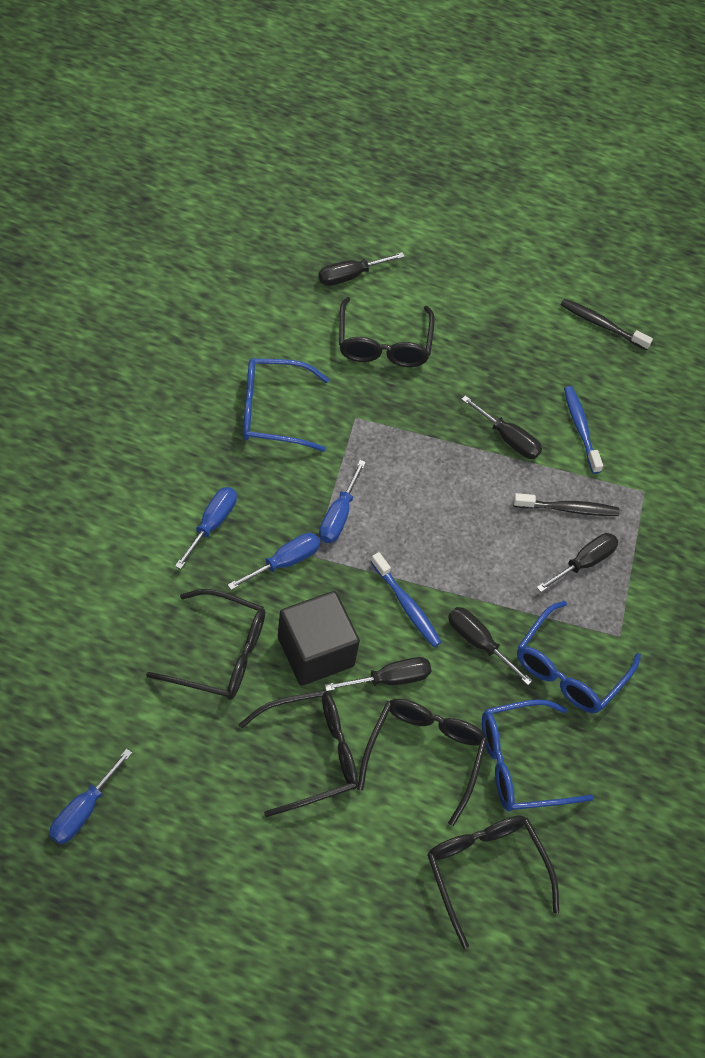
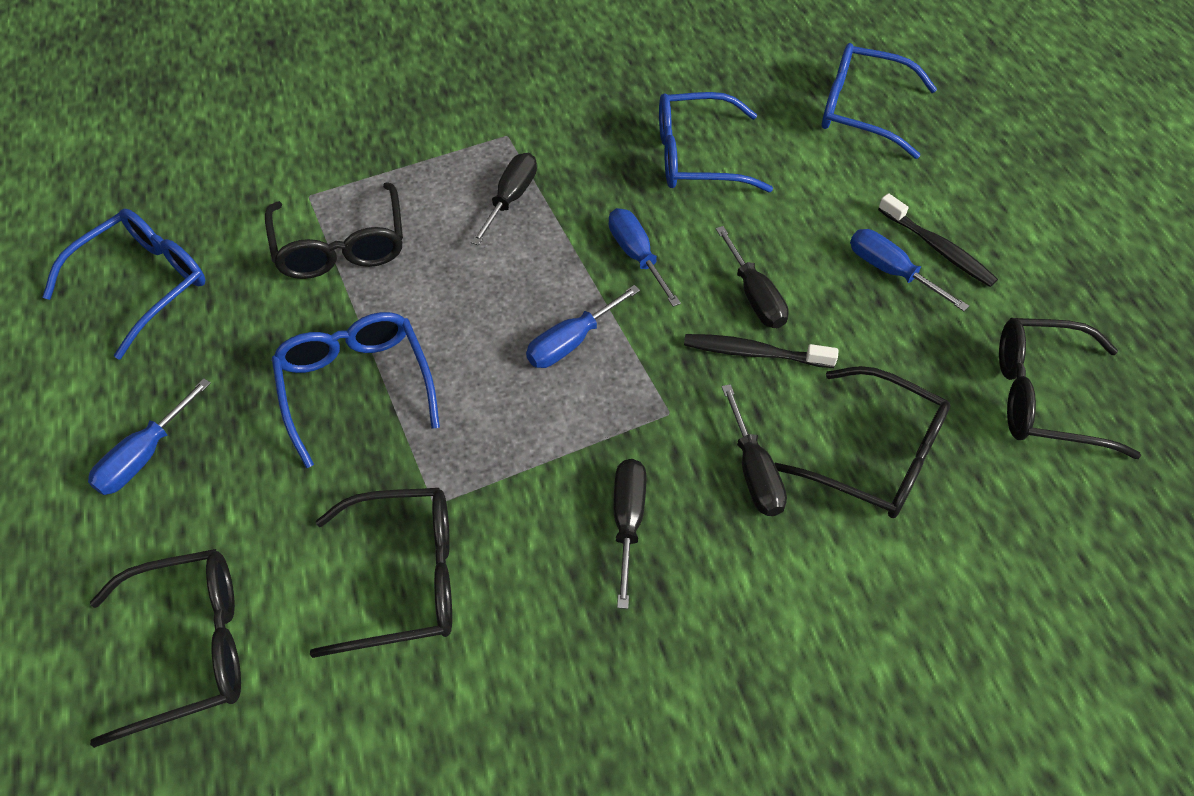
black cube: [278,591,360,686] = 1 -> none = 0
black screwdriver: [319,252,405,286] [325,657,431,691] [448,607,533,685] [461,395,542,459] [537,533,618,592] = 5 -> [471,153,537,245] [614,459,646,609] [716,226,789,328] [722,384,787,516] = 4
blue glasses: [243,358,329,452] [482,699,593,812] [517,601,641,713] = 3 -> [43,208,205,360] [272,312,440,468] [659,92,773,192] [822,43,937,159] = 4
blue toothbrush: [371,552,442,647] [564,386,603,474] = 2 -> none = 0

